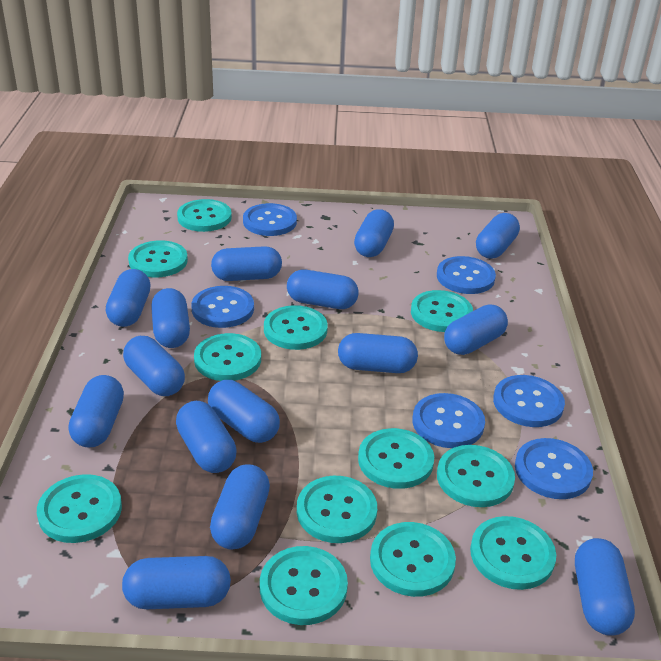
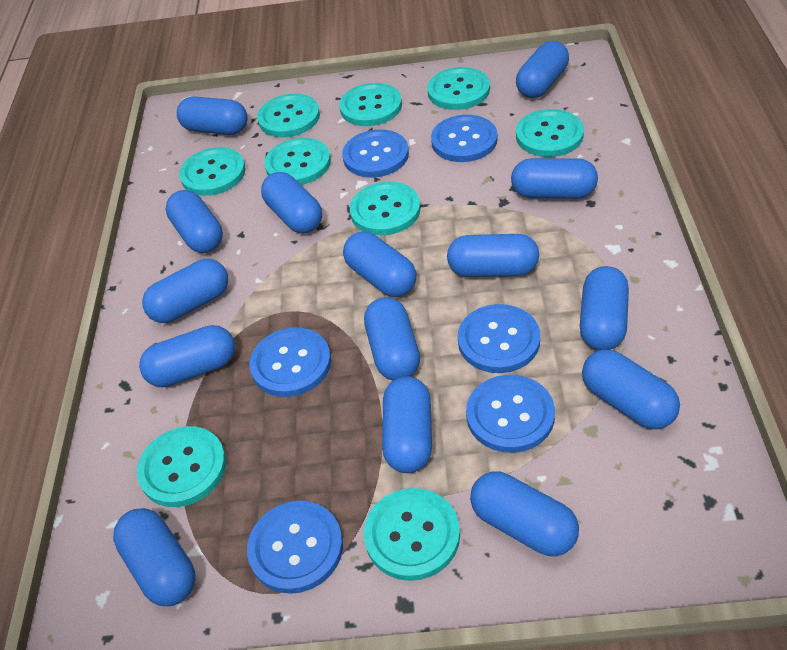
turquoise button: [37,474,122,543] [128,240,188,277] [177,199,232,232] [194,333,261,381] [260,546,348,625] [264,305,328,350] [297,476,377,543] [358,428,434,489] [370,522,456,597] [411,290,473,332] [437,445,515,507] [470,516,556,590] = 12 -> [137,426,226,507] [179,147,246,196] [257,94,320,137] [264,138,331,185] [339,83,402,126] [350,182,421,235] [364,488,460,581] [427,67,490,110] [516,109,584,157] = 9

